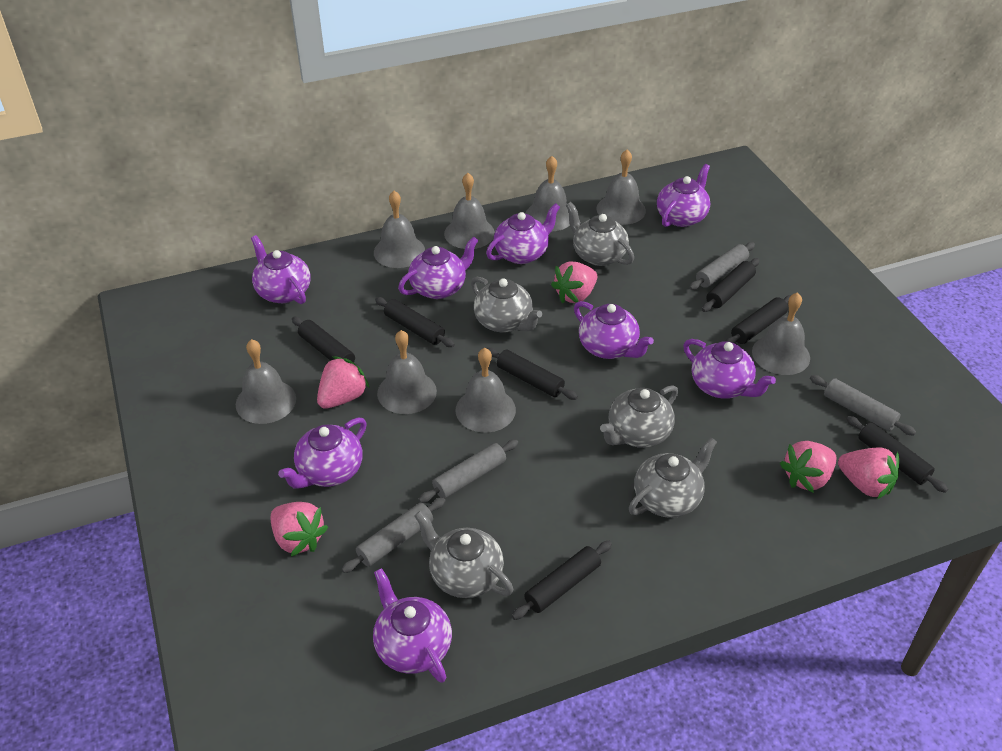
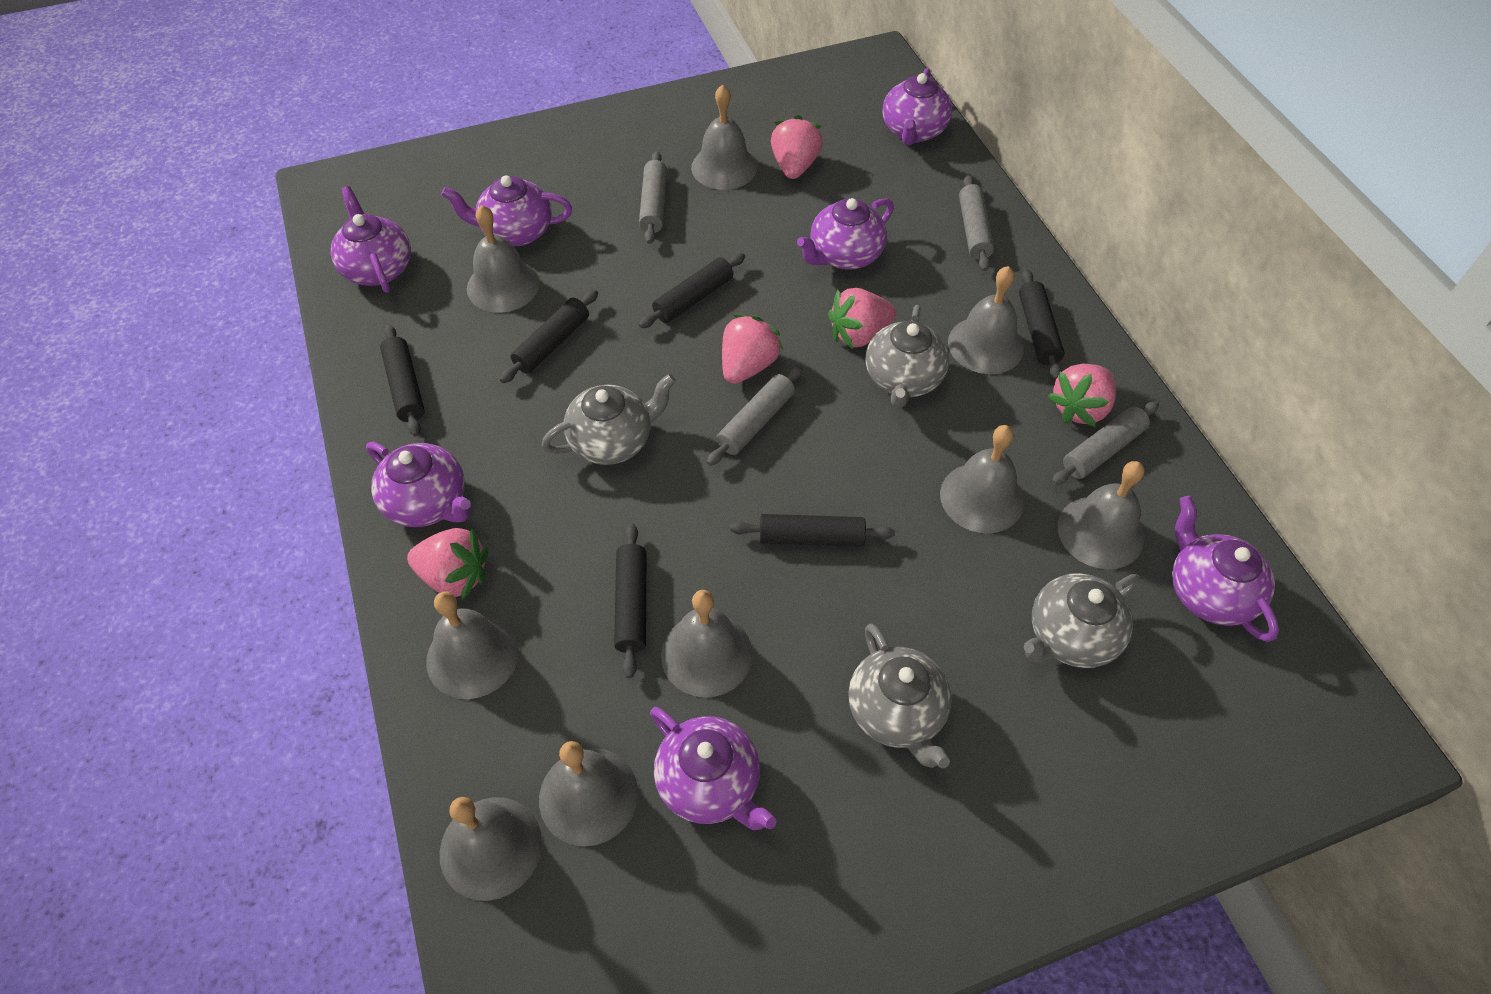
black rolling pin: [292,317,362,370] [375,297,455,347] [487,348,578,400] [512,541,612,620] [702,258,760,312] [726,295,791,344] [847,416,948,493] = 7 -> [380,325,425,437] [500,290,598,383] [614,523,646,678] [639,253,745,328] [730,514,895,547] [1019,269,1064,379] = 6
grey bell: [236,339,296,424] [374,191,425,268] [377,330,437,414] [444,173,495,249] [455,348,516,433] [525,156,570,232] [596,150,646,225] [752,292,810,375] = 8 -> [426,592,519,699] [440,797,542,901] [467,205,540,313] [539,741,638,846] [661,590,753,698] [691,84,757,190] [940,425,1024,533] [948,266,1024,374] [1058,461,1144,570] = 9
grey teapot: [414,511,513,598] [471,276,542,333] [566,202,634,266] [600,385,678,448] [629,437,717,518] = 5 -> [542,374,676,465] [848,623,952,768] [865,305,949,408] [1024,573,1140,668] = 4
purple teapot: [251,235,310,304] [278,417,367,489] [373,568,452,683] [398,237,479,299] [486,203,560,264] [574,301,654,359] [657,164,710,227] [683,339,776,399] = 8 -> [331,186,411,293] [366,442,471,527] [441,175,572,246] [650,707,776,830] [797,198,894,270] [882,68,952,145] [1172,496,1279,642] = 7

